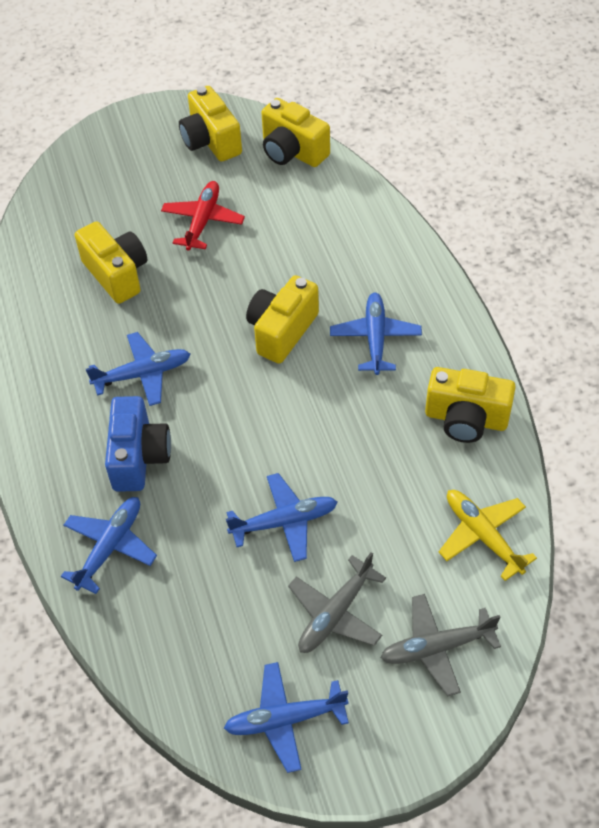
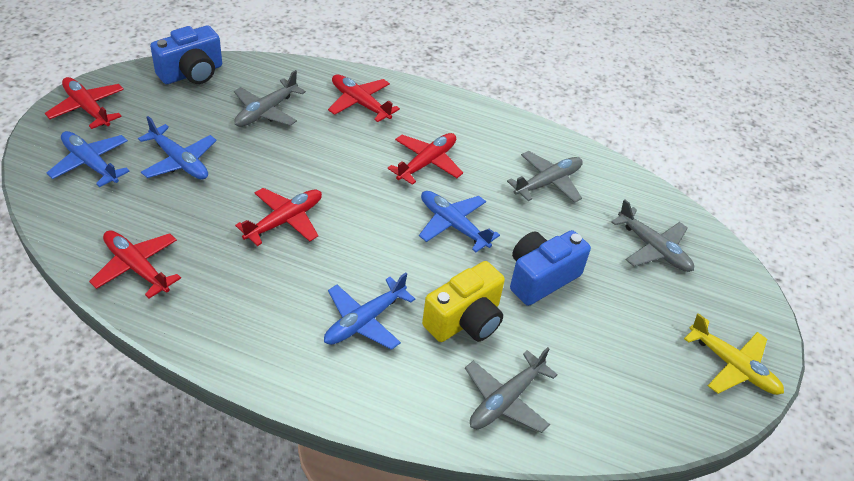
blue camera: [105,396,171,492] = 1 -> [150,25,222,84] [510,230,591,306] = 2
blue plane: [61,497,157,594] [86,332,190,406] [224,662,349,773] [226,473,337,562] [330,293,422,375] = 5 -> [47,131,130,187] [138,116,217,180] [324,273,415,350] [419,191,500,252] = 4
grey plane: [288,552,386,653] [381,594,501,697] = 2 -> [234,70,306,127] [465,347,558,433] [507,151,583,203] [611,199,694,272] = 4
red plane: [161,181,245,251] = 1 -> [45,77,124,129] [89,230,181,299] [235,188,322,246] [328,74,400,122] [387,133,463,185] = 5
yellow camera: [75,221,147,304] [179,86,242,162] [246,275,319,364] [261,98,330,167] [425,367,516,443] = 5 -> [422,261,505,342] = 1

